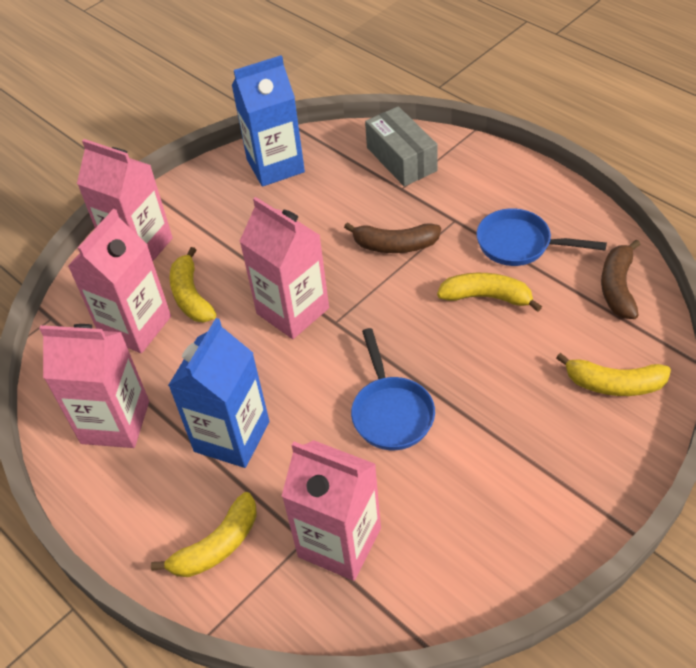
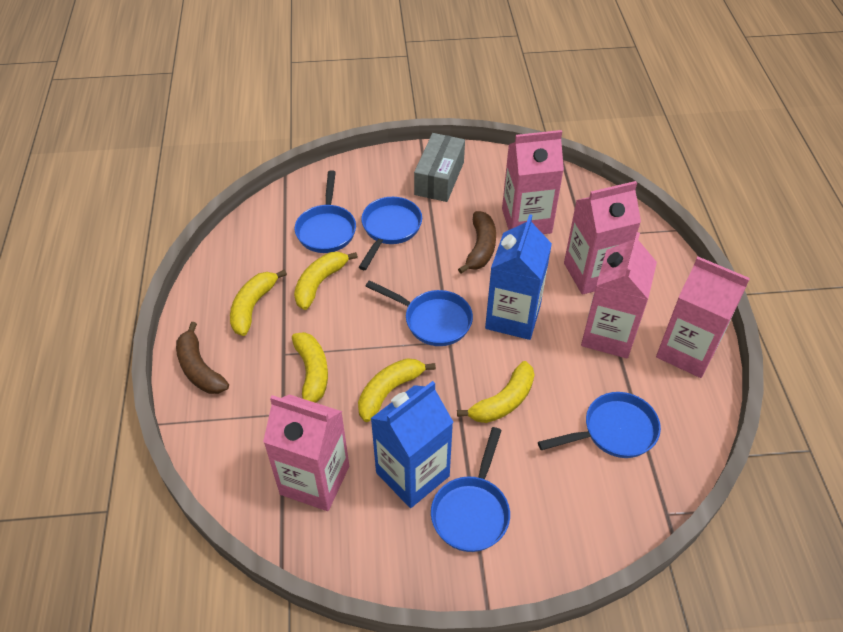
blue pan: [351,328,435,450] [477,208,607,266] = 2 -> [295,170,356,253] [359,197,422,270] [365,280,473,346] [431,427,510,552] [538,392,661,458] = 5
yellow banana: [151,492,257,577] [170,247,216,323] [437,273,542,312] [556,353,671,396] = 4 -> [230,269,287,336] [292,332,328,403] [294,252,358,310] [358,358,436,422] [457,361,535,423] = 5

